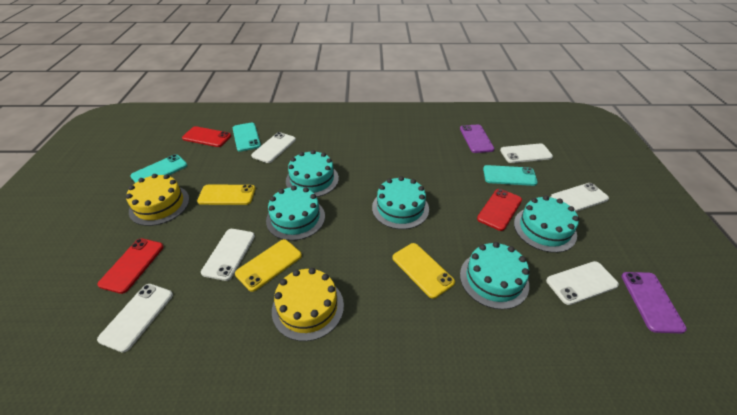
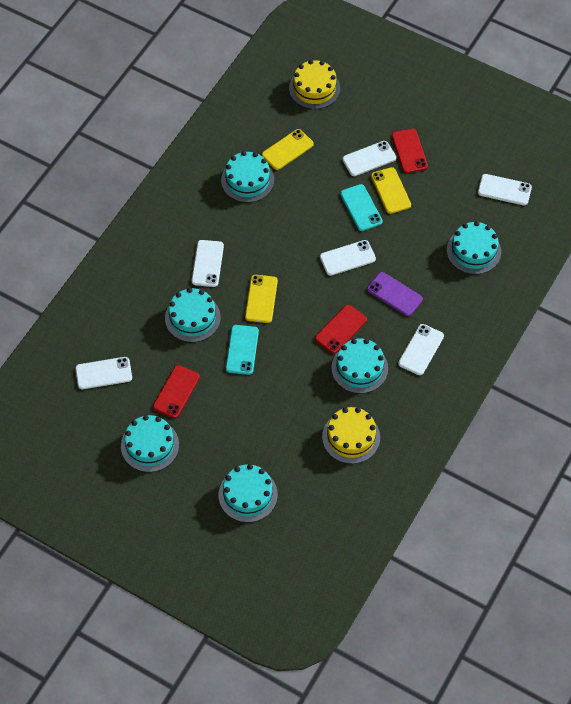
purple phone: [460,124,494,153] [621,272,687,333] = 2 -> [367,272,423,316] = 1
turquoise cake: [266,186,325,241] [286,150,339,197] [372,176,429,229] [460,242,529,309] [514,195,579,253] = 5 -> [121,415,179,472] [165,288,221,342] [219,464,278,522] [221,151,274,203] [331,338,388,394] [447,221,501,274] = 6
turquoise phone: [130,154,187,183] [233,122,261,152] [483,165,538,186] = 3 -> [226,325,259,375] [340,184,383,231] = 2

